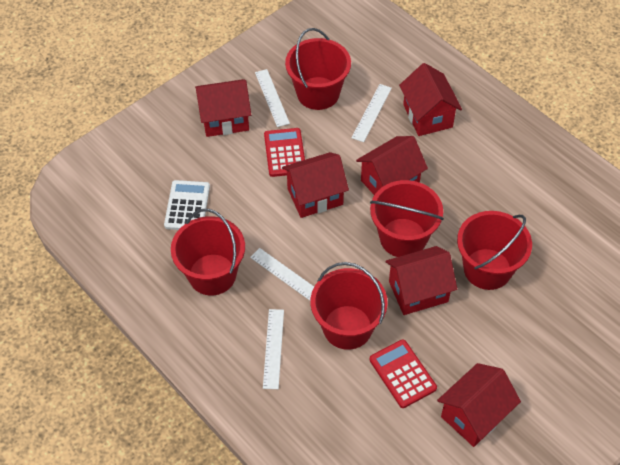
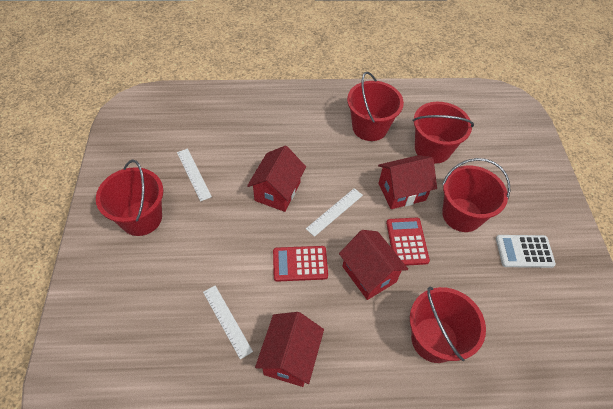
red house: [195,79,251,137] [282,152,349,218] [356,136,428,195] [386,246,457,315] [399,63,462,136] [437,363,521,447] = 6 -> [247,146,306,212] [255,312,324,387] [339,230,408,300] [378,155,437,209] = 4
white ruler: [250,248,314,301] [255,69,290,127] [263,309,284,389] [351,84,392,142] = 4 -> [177,148,212,202] [203,286,253,359] [306,188,363,237] = 3

